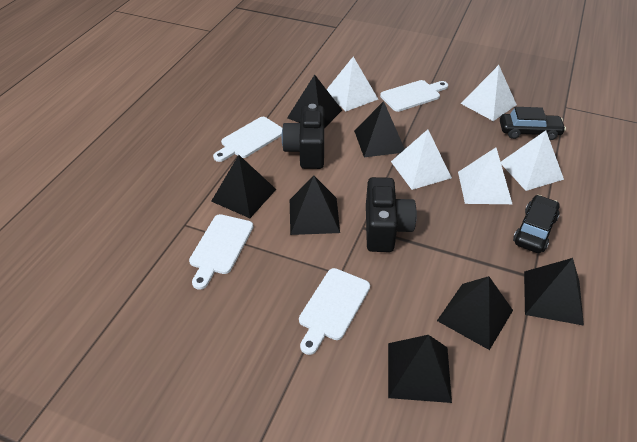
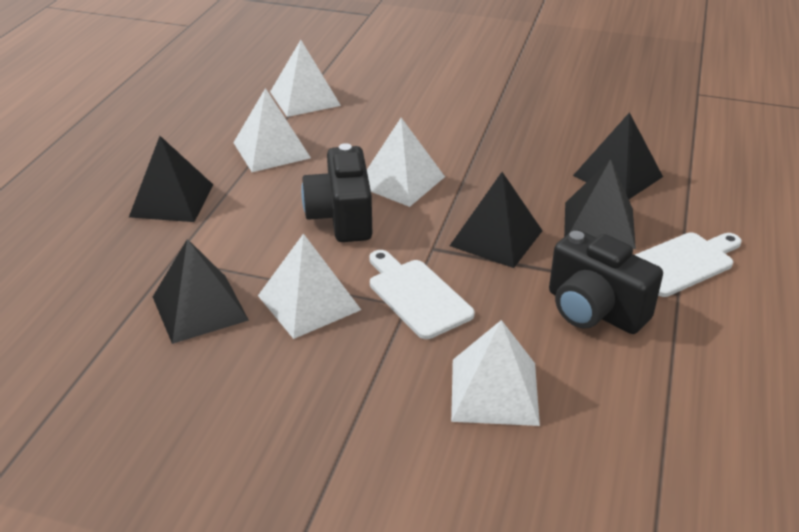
black car: [500,107,566,140] [513,195,560,253] = 2 -> none = 0
black pyramid: [211,155,276,218] [287,74,342,128] [290,176,340,235] [354,101,405,157] [388,335,452,403] [437,276,513,350] [524,258,584,326] = 7 -> [129,136,213,222] [153,239,249,344] [450,172,542,268] [564,159,636,249] [573,112,663,199] = 5
white cutting board: [189,214,254,290] [213,117,283,162] [299,268,370,355] [380,80,448,112] = 4 -> [369,250,475,339] [635,232,742,297] = 2

